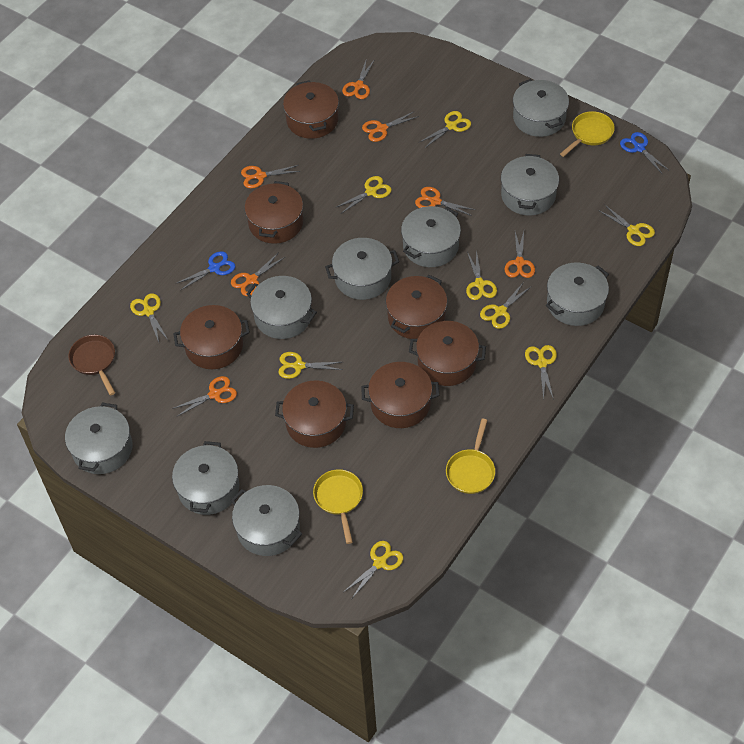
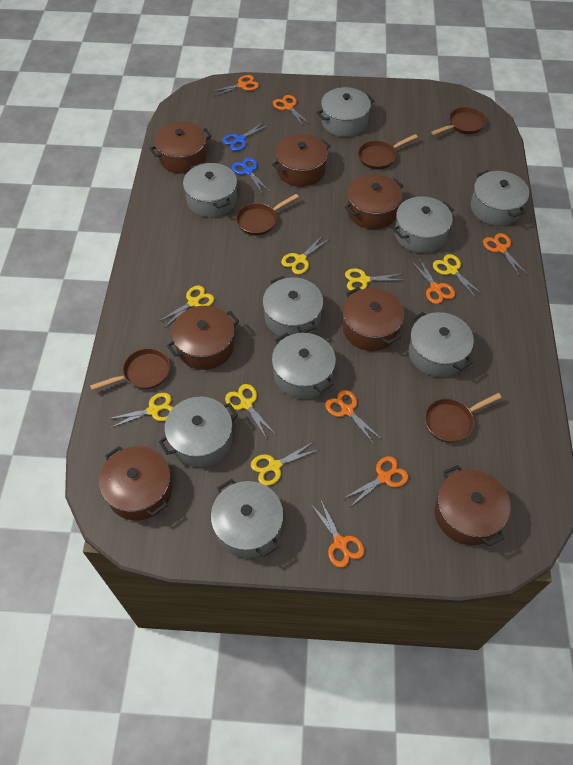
brown pan: [68,335,115,396] = 1 -> [90,348,170,390] [236,194,299,236] [358,134,418,170] [425,393,502,443] [431,107,487,135] = 5
yellow pan: [313,469,363,544] [446,419,495,494] [560,111,615,157] = 3 -> none = 0
yellow scissors: [130,293,168,342] [278,352,343,379] [335,176,392,213] [345,541,403,598] [420,111,471,148] [466,249,497,300] [480,283,531,329] [525,345,557,400] [598,205,655,246] = 9 -> [108,393,173,428] [158,286,214,328] [225,384,276,439] [251,442,318,486] [281,235,329,274] [345,268,405,291] [433,254,483,298] = 7

